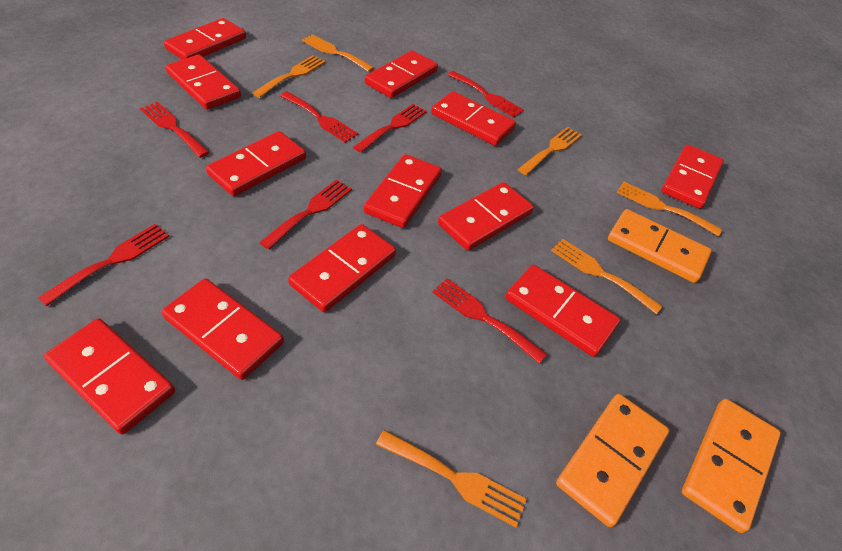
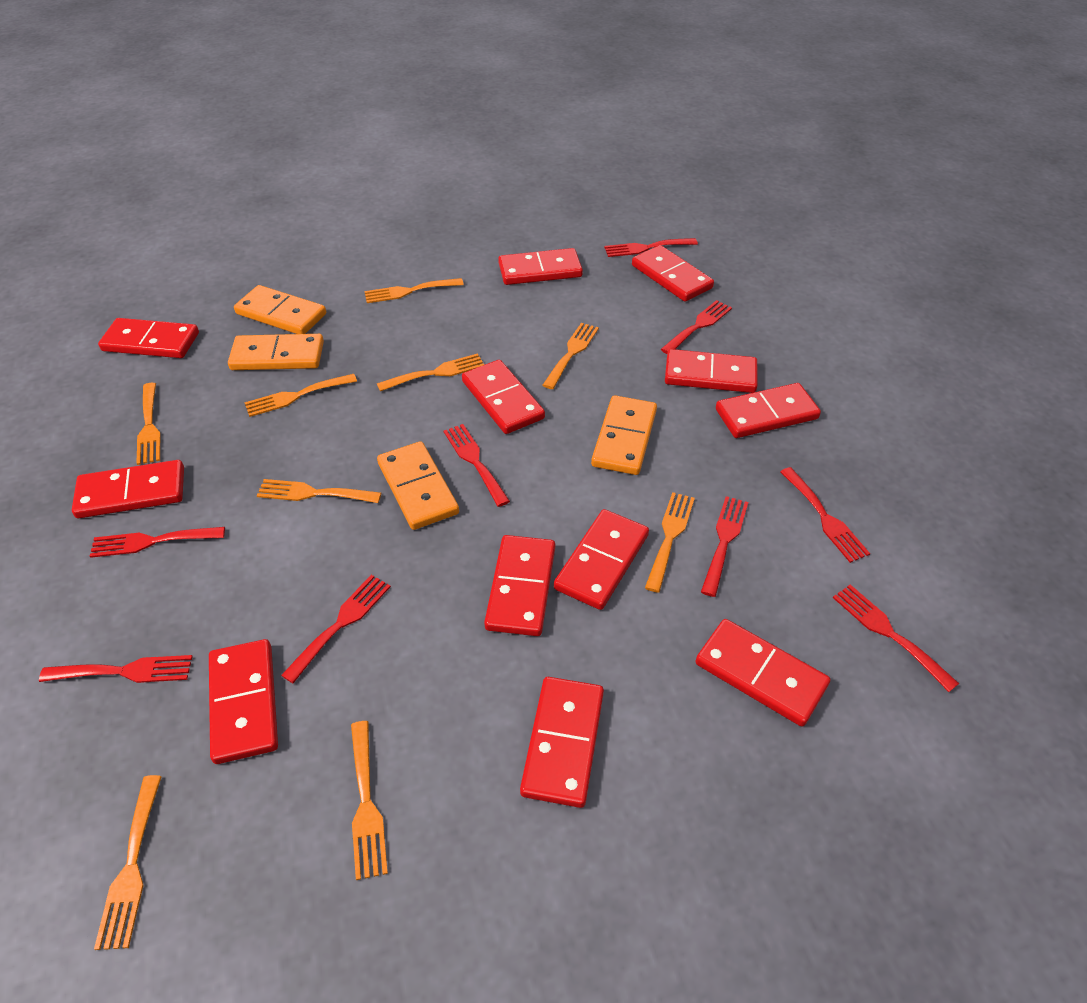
orange domino: [556,394,670,527] [608,209,712,283] [682,399,781,533] = 3 -> [228,334,324,370] [234,285,326,334] [377,441,459,530] [591,395,657,475] = 4
orange fork: [253,55,325,98] [302,34,374,72] [376,430,527,528] [518,127,582,175] [551,239,663,314] [616,182,722,236] = 6 -> [94,775,162,950] [136,383,161,465] [244,374,357,417] [257,479,381,503] [351,721,388,880] [364,278,464,303] [377,354,484,391] [542,323,599,389] [645,492,695,593] = 9
red fork: [38,224,170,307] [140,102,210,158] [259,180,352,250] [280,91,358,143] [353,104,427,153] [432,278,547,364] [448,71,524,118] = 7 -> [39,655,193,683] [90,527,225,558] [281,575,391,683] [444,424,510,507] [604,238,698,257] [661,300,732,354] [701,496,748,597] [780,467,870,563] [833,584,959,692] = 9

